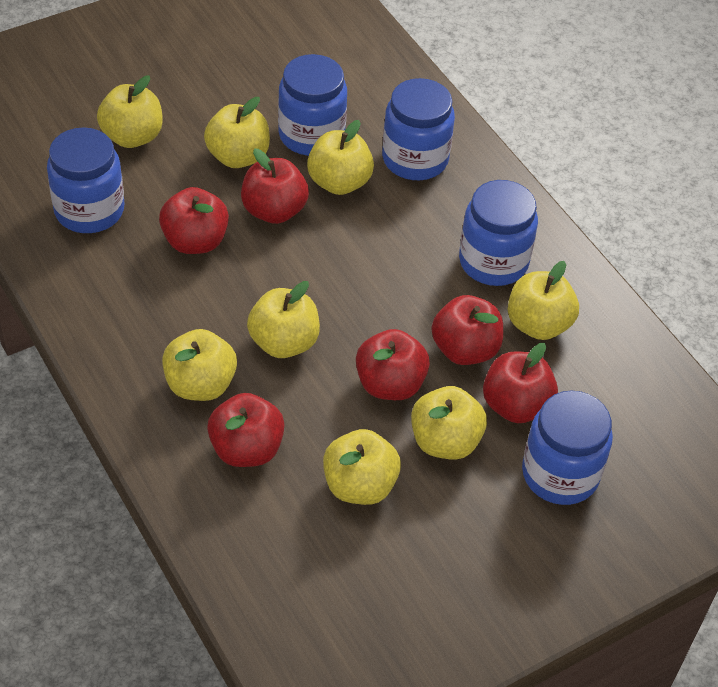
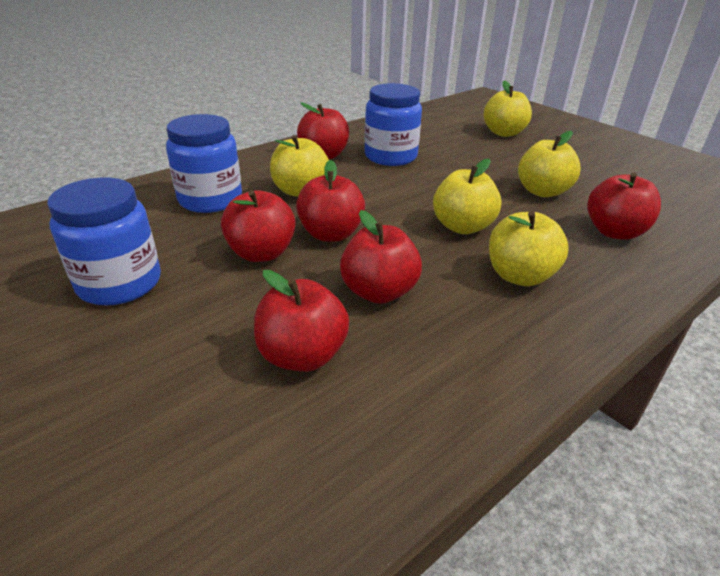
blue jar: [47,127,124,233] [278,54,347,156] [382,78,455,180] [459,180,538,286] [522,390,613,505] = 5 -> [47,178,161,305] [166,114,242,213] [364,83,422,166] = 3
yellow apple: [97,75,163,148] [162,329,237,401] [204,97,270,168] [247,281,320,358] [307,120,374,195] [323,429,401,505] [411,386,487,460] [508,261,579,340] = 8 -> [270,135,329,197] [433,159,501,234] [484,80,532,137] [489,211,569,286] [518,131,581,197] = 5

